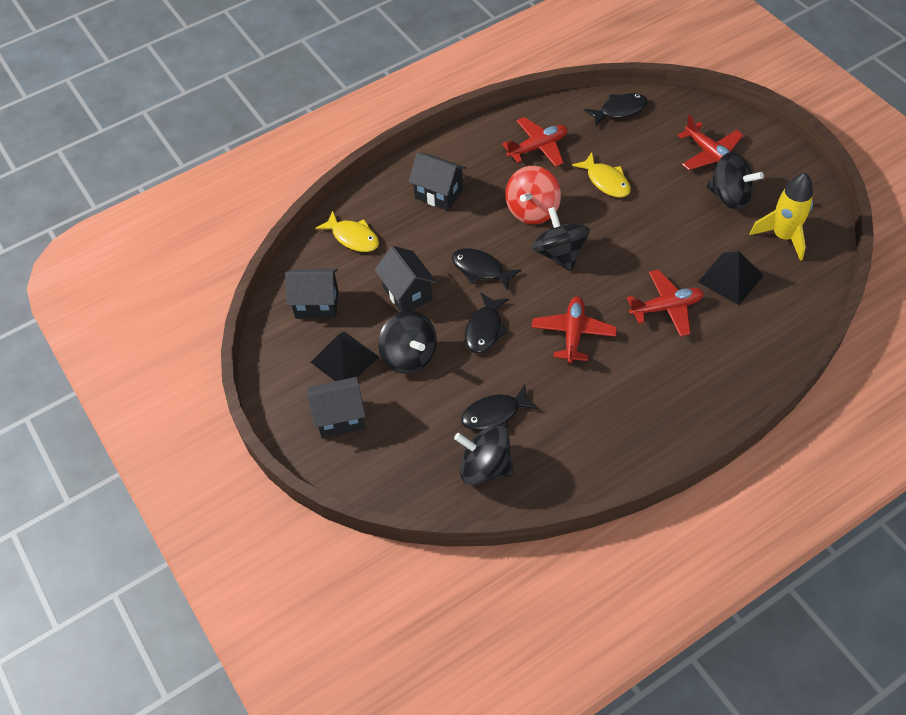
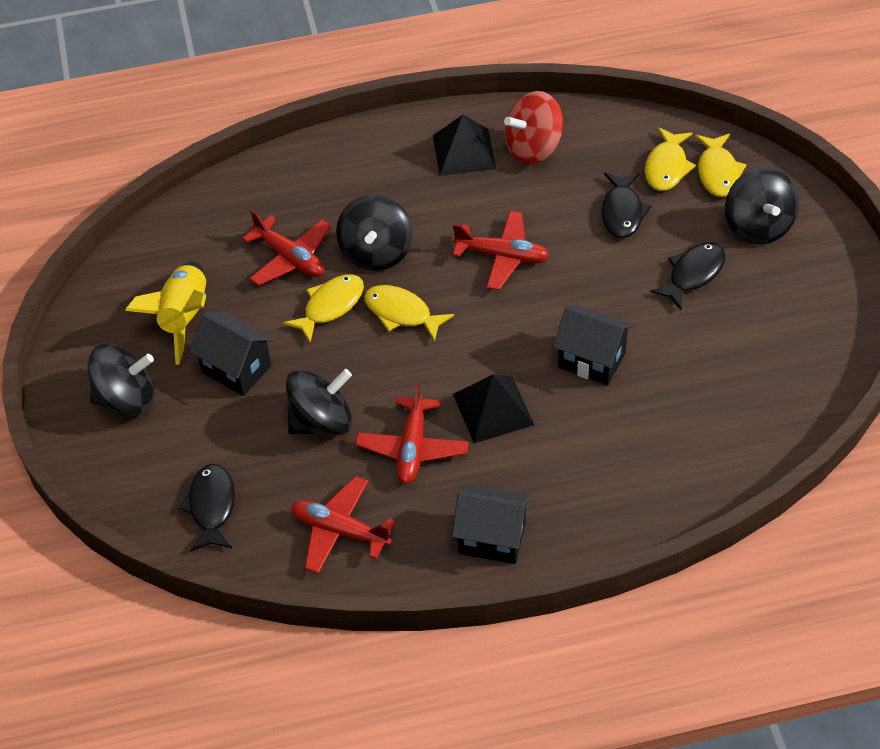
black fish: [452,248,521,291] [461,385,539,431] [465,293,509,353] [584,93,648,127] = 4 -> [178,464,235,551] [602,172,652,238] [650,242,726,310] = 3
black house: [285,269,339,319] [307,377,365,438] [375,246,436,312] [408,152,466,211] = 4 -> [189,312,274,396] [452,484,531,564] [553,305,634,386] = 3
yellow fish: [315,211,379,252] [572,153,631,197] = 2 -> [283,274,364,343] [364,285,454,342] [645,127,696,191] [695,134,747,197] = 4

